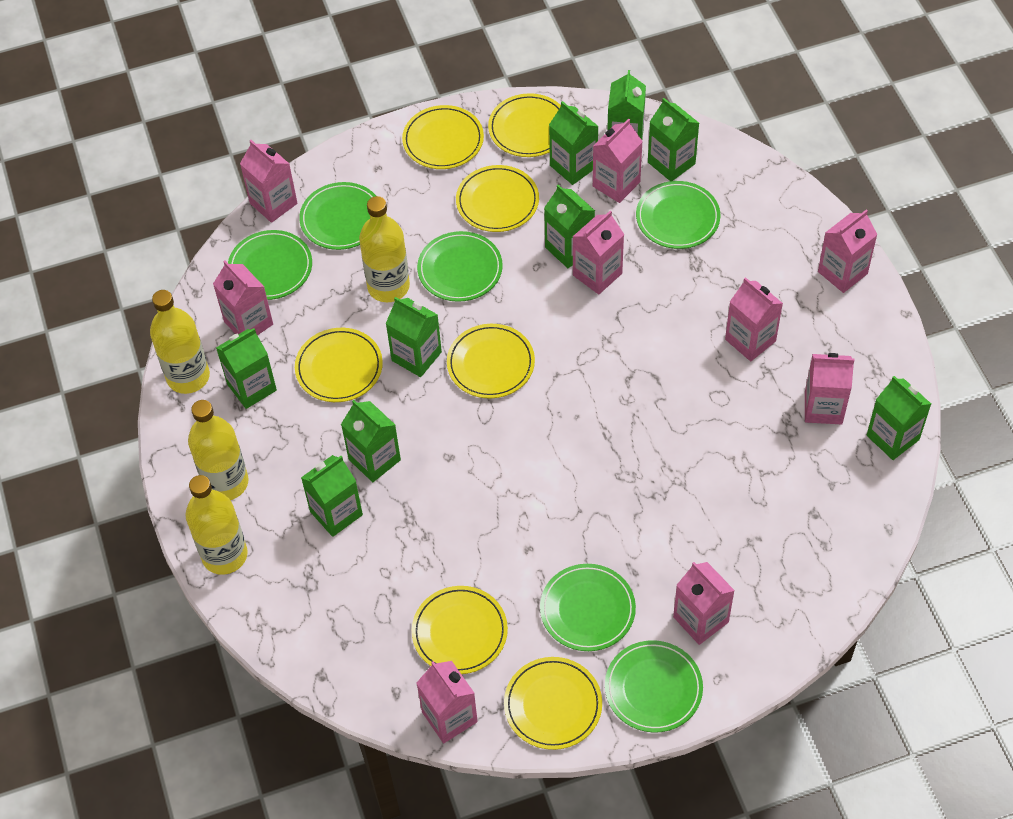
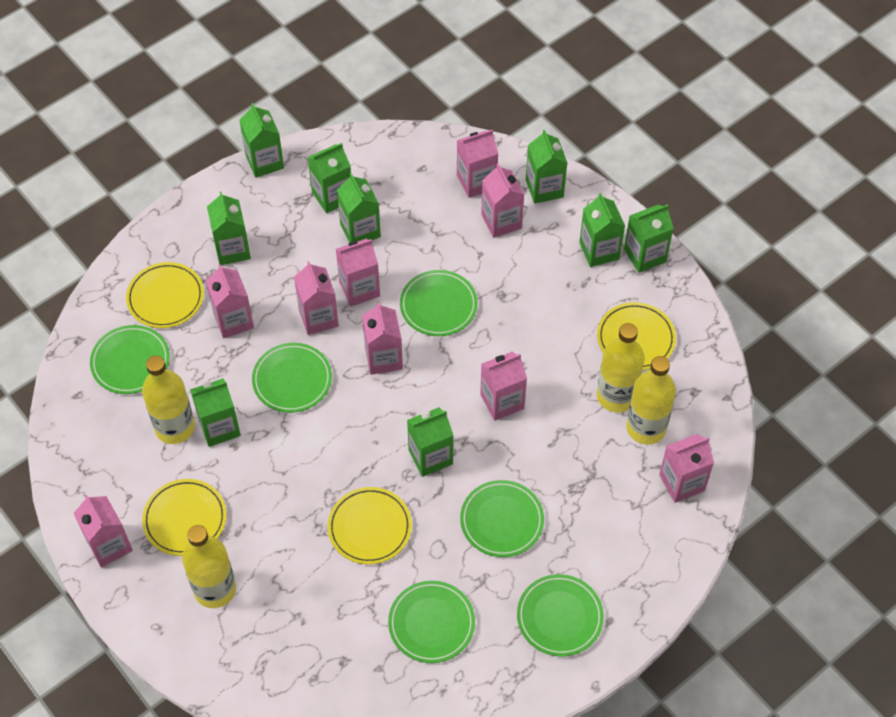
yellow plate: [295,328,383,402] [402,105,484,169] [412,586,508,674] [447,324,535,398] [456,165,539,232] [488,93,561,157] [504,657,602,750] = 7 -> [126,262,204,328] [142,479,227,556] [328,487,412,564] [597,302,676,370] = 4

